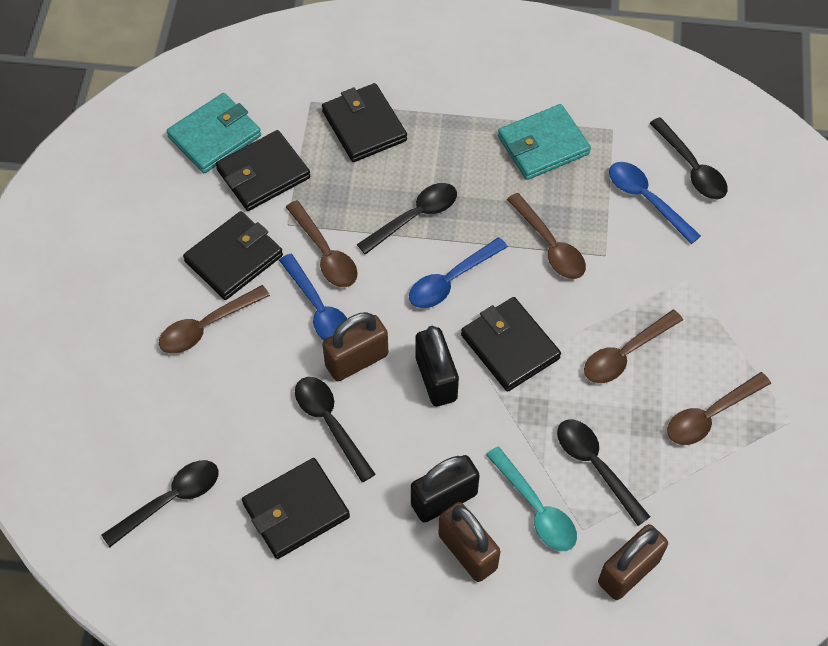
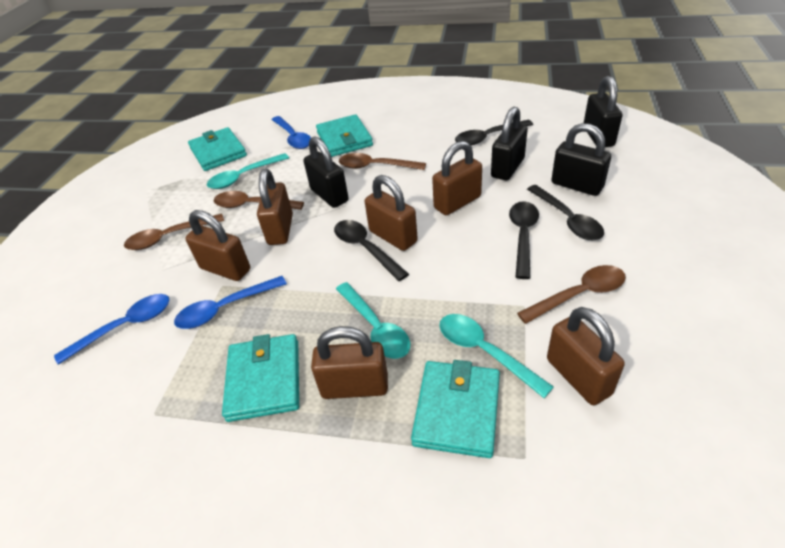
black padlock: [411,455,480,523] [416,326,459,407] = 2 -> [304,136,349,208] [491,107,528,180] [551,123,611,196] [584,76,622,147] = 4
black spoon: [101,460,219,547] [295,377,376,482] [357,183,457,255] [557,420,650,526] [650,117,727,200] = 5 -> [334,220,409,281] [455,120,533,146] [509,201,539,279] [527,185,604,240] = 4
black wallet: [183,211,283,300] [216,130,310,211] [242,458,350,559] [322,83,407,162] [461,297,561,392] = 5 -> none = 0
brown padlock: [322,312,388,381] [438,502,500,582] [598,524,668,600] = 3 -> [185,210,250,281] [257,169,293,245] [311,326,388,399] [365,175,418,251] [432,141,482,215] [547,307,625,405] = 6
brown spoon: [159,285,270,354] [286,200,358,287] [507,193,586,279] [584,310,683,383] [667,372,771,445] = 5 -> [124,214,224,250] [214,191,304,210] [339,153,426,170] [517,265,626,324] = 4
turquoise spoon: [486,446,577,551] = 1 -> [207,153,289,189] [336,282,410,359] [440,314,554,398] = 3
turquoise wallet: [167,93,261,173] [498,104,591,180] = 2 -> [188,127,247,171] [222,334,299,422] [316,114,373,157] [411,360,500,458] = 4

